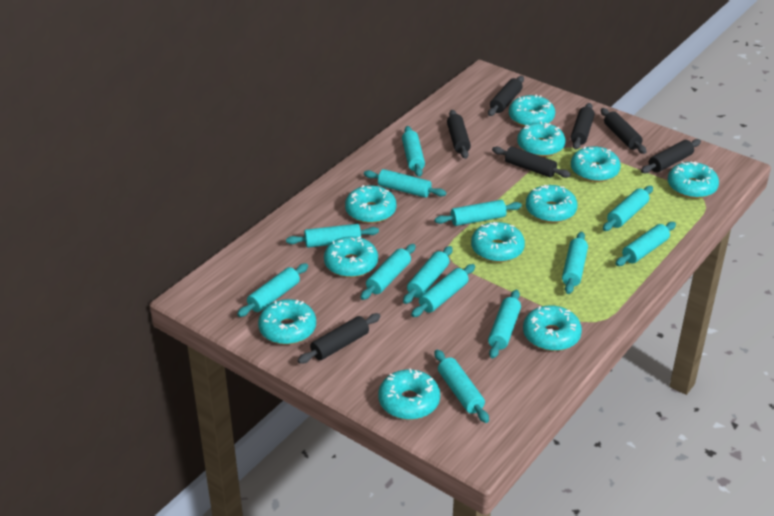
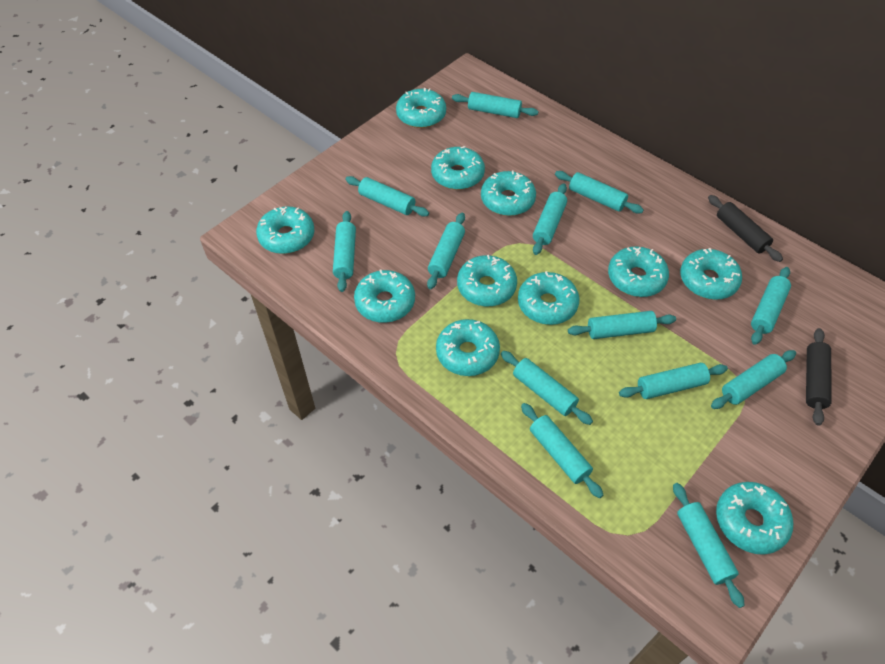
black rolling pin: [297,313,381,364] [447,110,471,159] [488,76,524,116] [492,147,571,178] [571,103,595,150] [601,108,647,154] [641,139,701,174] = 7 -> [708,195,783,262] [806,328,831,426] = 2

